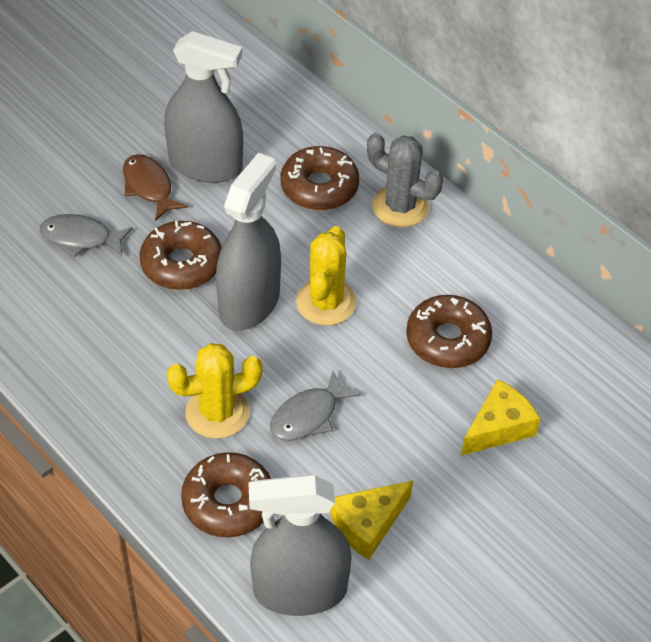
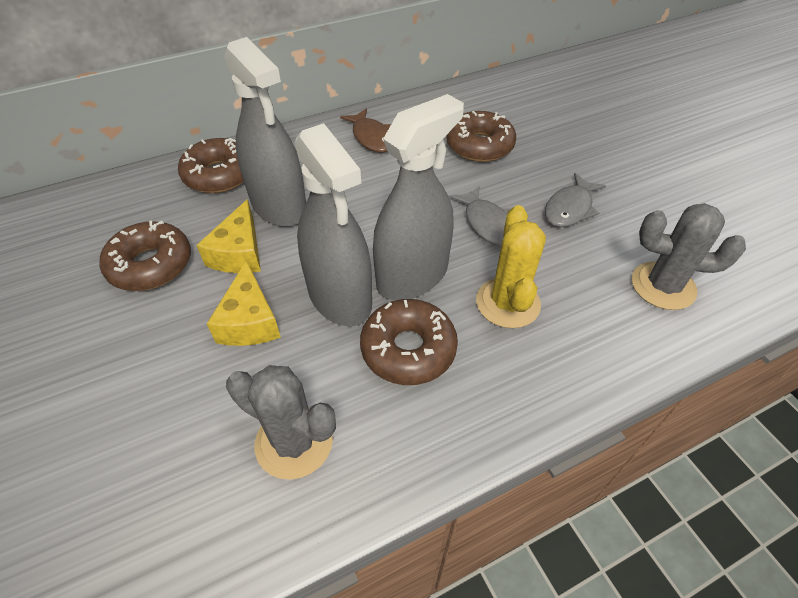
grey cactus: [367,133,443,227] = 1 -> [226,365,336,480] [632,203,746,310] = 2
yellow cactus: [166,343,262,439] [296,226,356,326] = 2 -> [476,205,546,328] = 1

